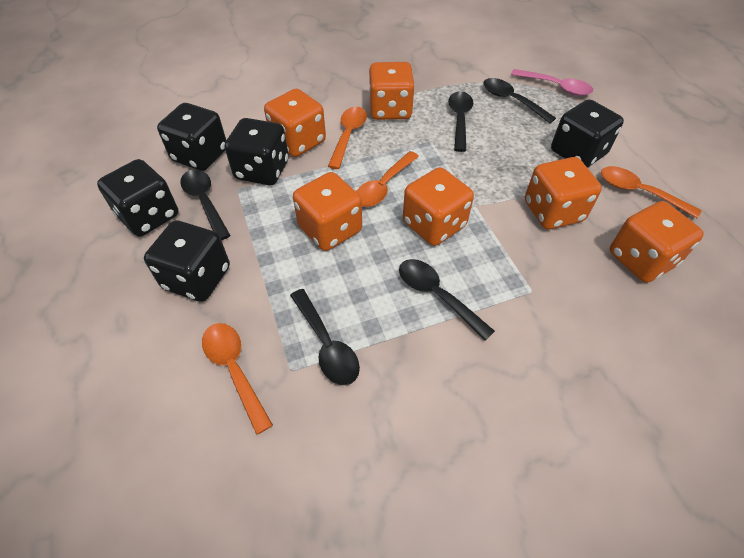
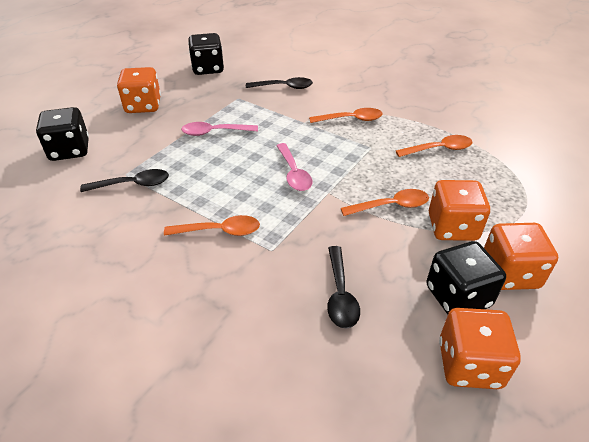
black dice: [97,159,179,237] [144,220,230,302] [157,103,226,171] [225,118,289,185] [551,99,624,168] = 5 -> [36,107,89,161] [188,33,224,75] [426,241,506,315] = 3
black spoon: [180,169,231,240] [290,289,360,385] [399,259,495,341] [448,91,473,152] [483,78,556,123] = 5 -> [80,169,169,192] [246,77,313,89] [327,246,360,329] = 3
orange dice: [264,89,326,157] [293,172,362,251] [369,62,415,120] [403,167,474,246] [525,157,602,229] [609,201,704,283] = 6 -> [117,67,161,113] [429,180,490,241] [439,308,521,389] [484,223,558,290] = 4
pink spoon: [511,69,593,96] = 1 -> [181,122,258,136] [276,143,313,191] = 2

